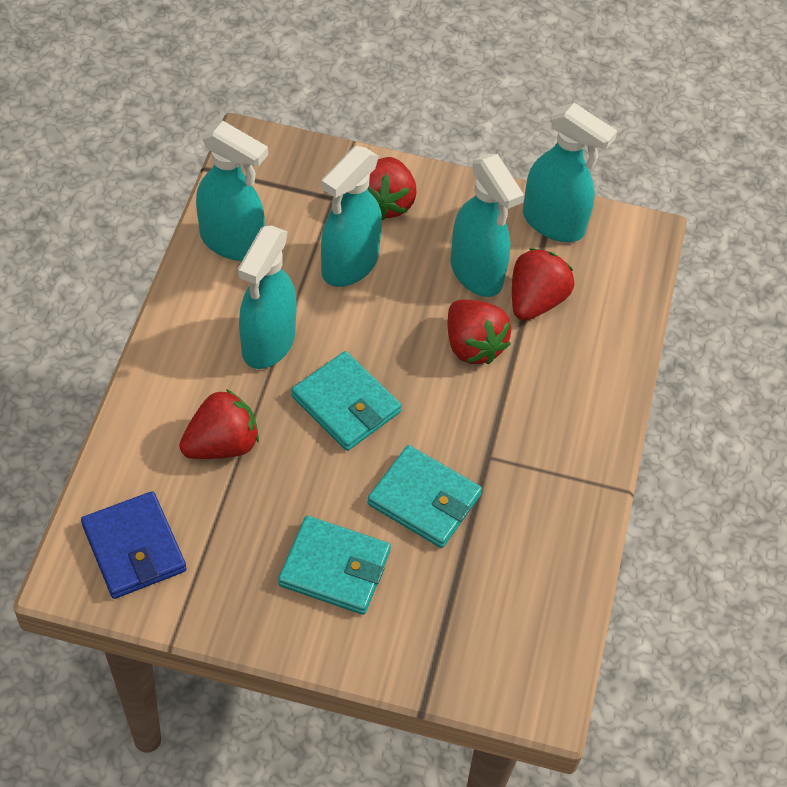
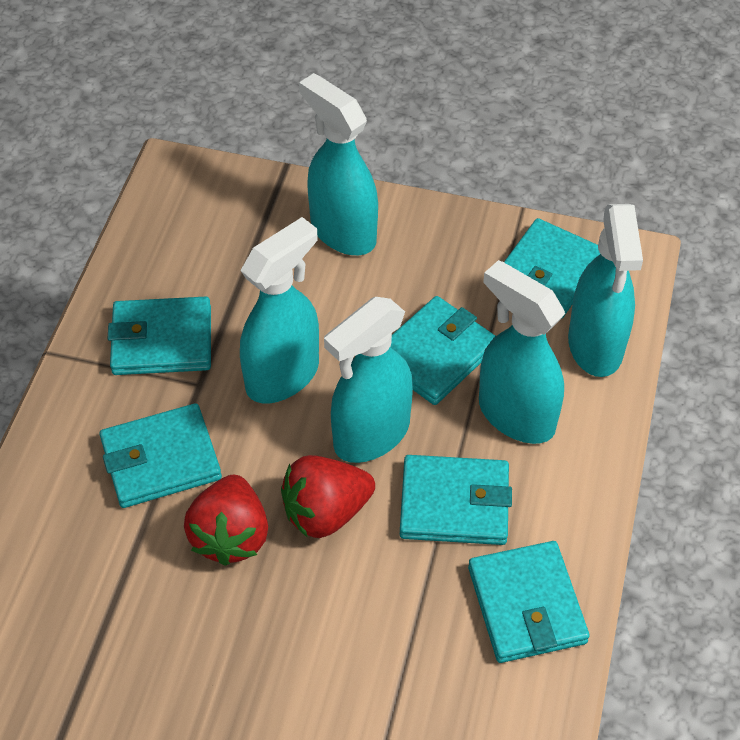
blue wallet: [81,491,186,599] = 1 -> none = 0
red strawberry: [179,389,259,459] [367,157,417,220] [448,300,512,364] [512,248,574,321] = 4 -> [184,475,268,566] [281,455,375,538] = 2
turquoise wallet: [278,516,391,615] [291,351,402,451] [367,445,482,548] = 3 -> [99,403,222,508] [108,297,211,375] [390,296,496,405] [400,455,512,545] [468,541,590,663] [504,218,600,319] = 6

